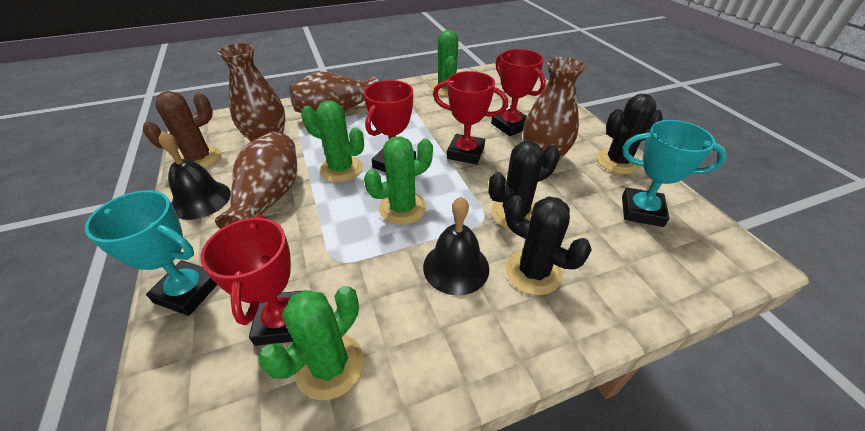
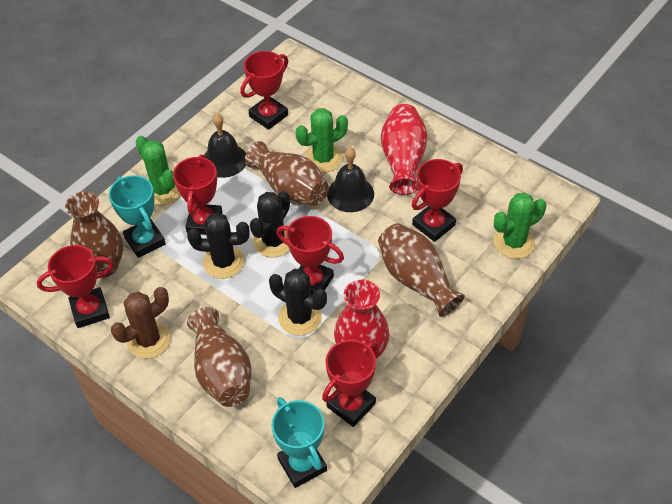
green cactus: [258,286,364,400] [301,100,364,182] [364,136,433,225] [431,30,458,96] = 4 -> [135,136,180,205] [296,108,348,173] [493,193,546,259] = 3
red trophy: [200,214,302,346] [364,80,416,172] [433,71,508,165] [491,49,546,136] = 4 -> [37,245,114,328] [173,154,223,235] [240,51,288,130] [276,216,344,294] [322,340,379,427] [412,159,463,242] = 6
red vase: none = 0 -> [334,280,389,359] [381,104,428,195] = 2

